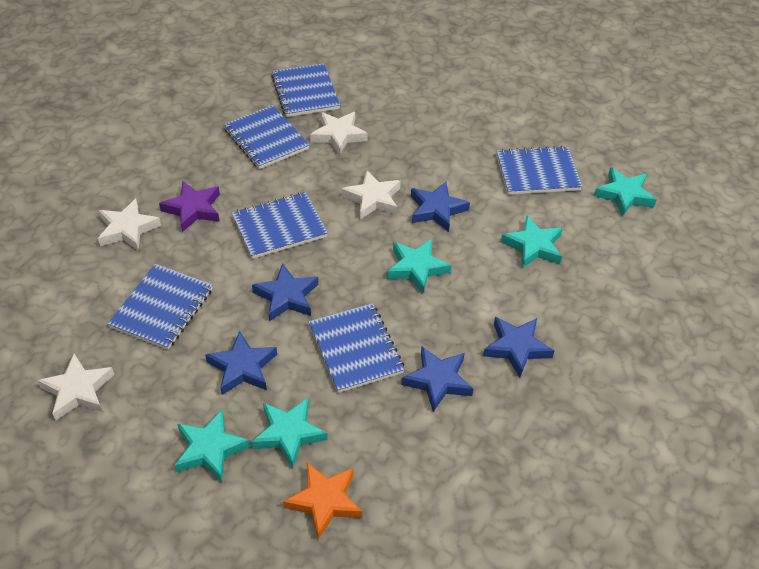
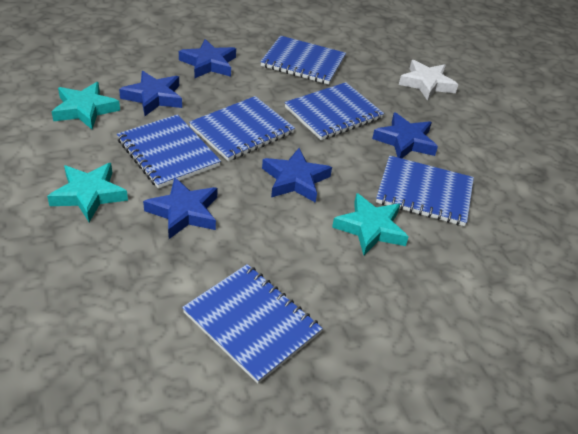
orange star: [283,462,362,539] = 1 -> none = 0
purple star: [159,181,220,232] = 1 -> none = 0
turquoise star: [174,410,250,482] [251,398,328,469] [387,239,451,294] [501,215,563,268] [594,167,657,216] = 5 -> [47,163,128,222] [51,82,120,129] [332,193,409,255] = 3
white star: [37,354,114,421] [98,199,161,251] [310,112,368,156] [342,170,401,220] = 4 -> [399,60,459,101] = 1

